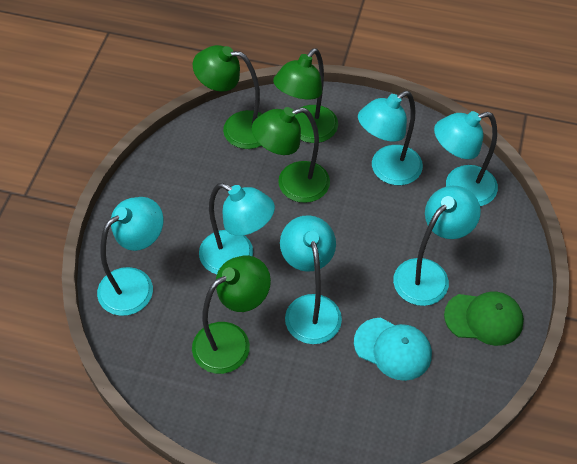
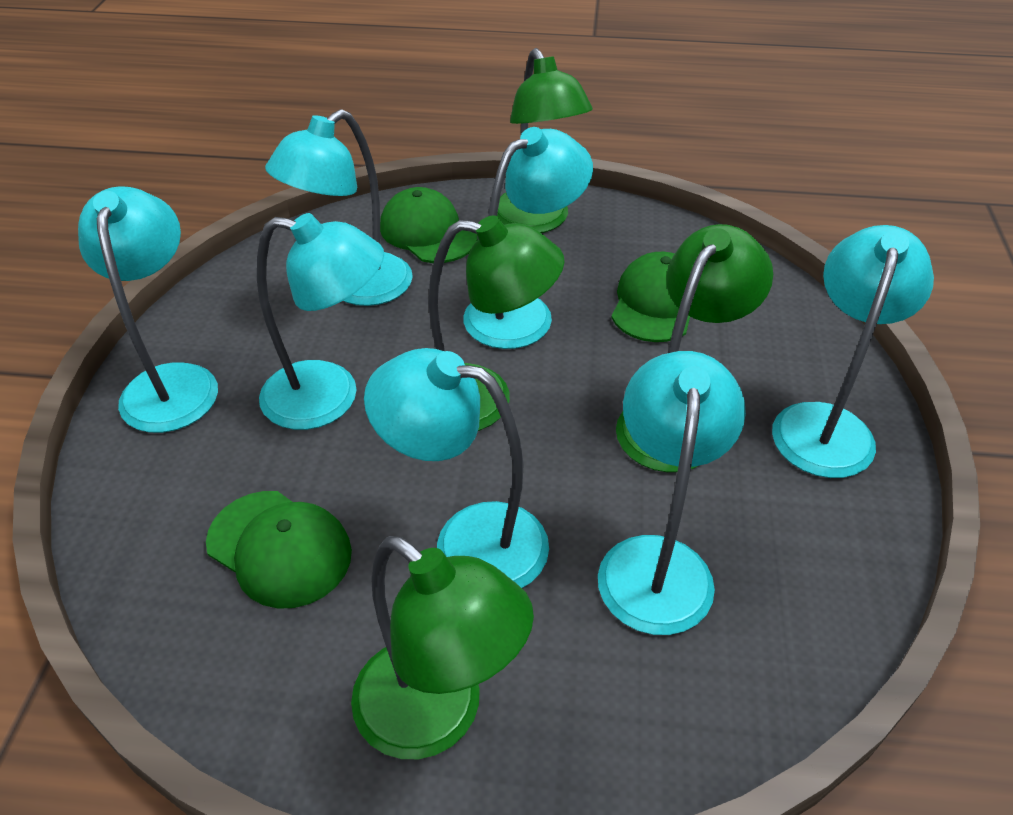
green cap: [444,291,524,346] = 1 -> [206,491,352,609] [380,187,477,263] [611,252,690,342] = 3
turquoise cap: [354,318,432,381] = 1 -> none = 0
turquoise lamp: [97,197,163,316] [199,183,275,274] [280,215,342,344] [358,91,423,185] [393,186,481,306] [434,111,498,206] = 6 -> [78,186,218,433] [257,213,384,430] [265,109,413,306] [364,348,549,588] [463,127,593,349] [598,351,746,635] [772,225,934,478] = 7

